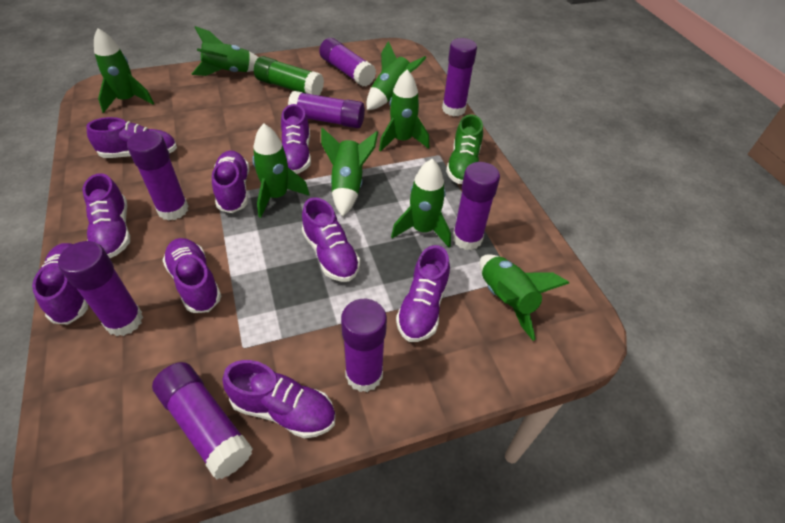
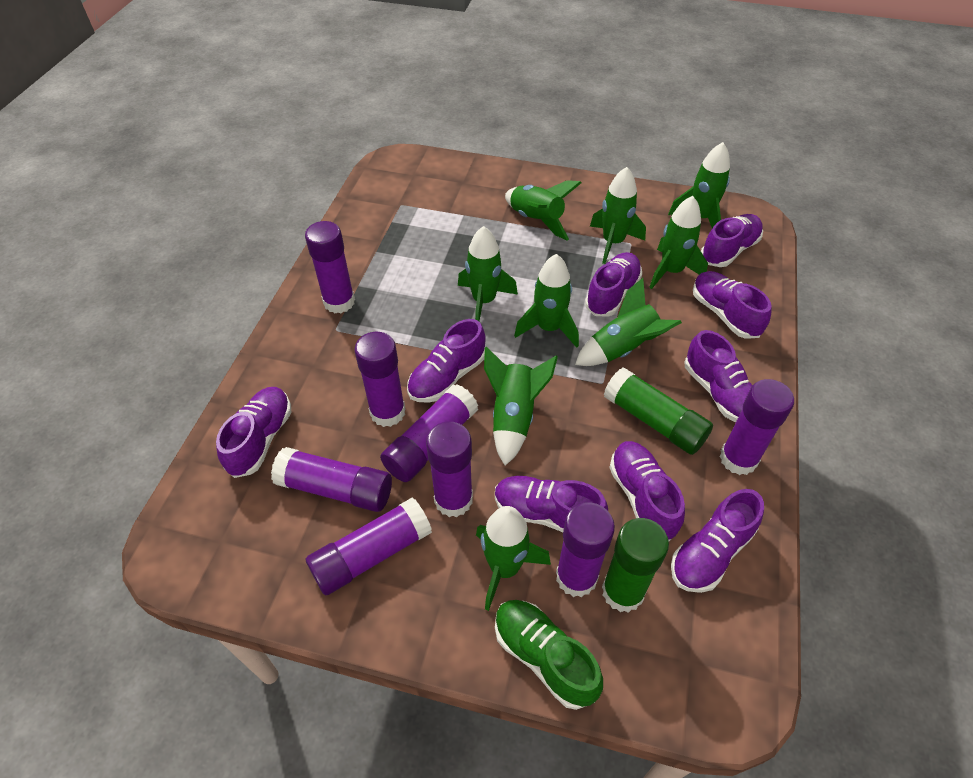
green glue stick: [254,56,324,96] = 1 -> [602,518,669,613] [604,368,713,455] = 2
green rocket: [94,28,154,113] [192,26,259,76] [252,124,310,218] [321,128,378,217] [366,41,426,110] [379,70,429,152] [391,159,451,248] [479,254,569,341] = 8 -> [458,226,518,321] [476,506,551,611] [484,347,558,466] [505,180,581,241] [514,254,579,348] [575,278,682,366] [590,167,646,264] [649,196,708,289] [668,142,730,228] = 9

